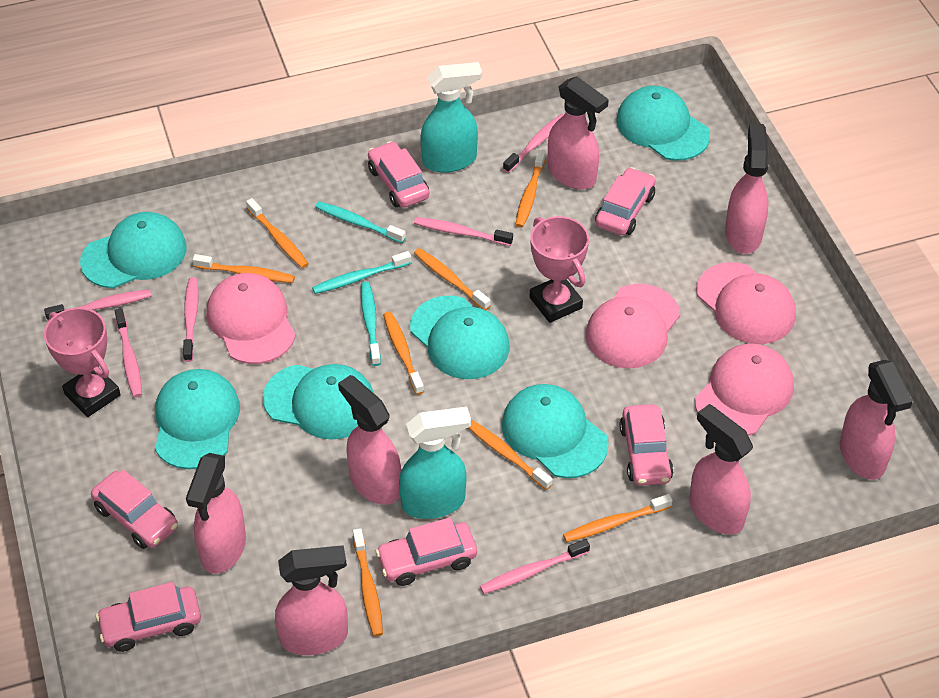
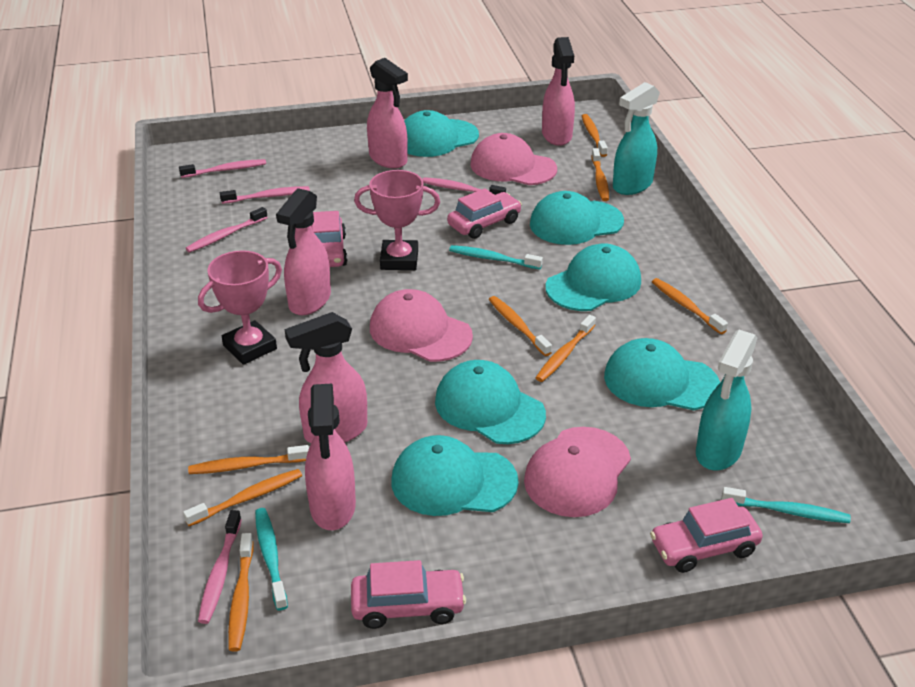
pink cap: [206,273,296,364] [586,283,680,368] [695,344,794,436] [696,262,796,344] = 4 -> [370,289,473,362] [470,133,557,185] [524,427,631,517] = 3
pink car: [91,470,178,549] [96,582,201,652] [368,141,429,208] [376,517,477,586] [595,167,656,235] [619,404,674,486] = 6 -> [311,211,348,267] [351,560,466,629] [447,188,522,239] [650,498,763,573] = 4
pink spray bottle: [186,453,246,574] [275,545,348,655] [338,375,401,505] [548,76,609,190] [689,404,753,535] [725,123,769,254] [840,360,913,480] = 7 -> [276,188,331,315] [285,312,367,443] [305,384,356,530] [367,58,408,169] [542,37,575,146] = 5
pink toothbrush: [44,289,151,321] [115,308,142,398] [183,277,199,362] [414,217,513,246] [480,539,590,594] [503,114,564,173] = 6 -> [179,159,266,178] [186,207,268,253] [198,510,242,624] [220,186,310,204] [422,177,506,195] = 5

